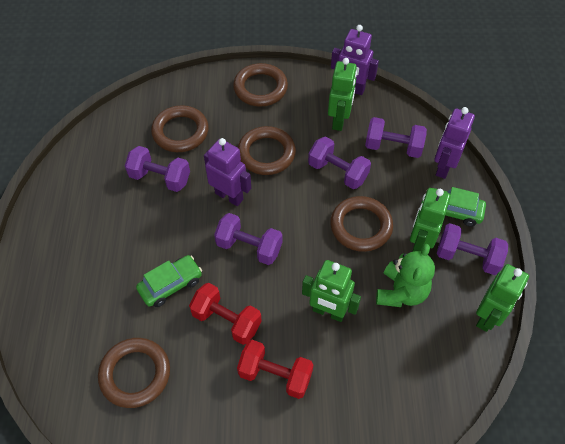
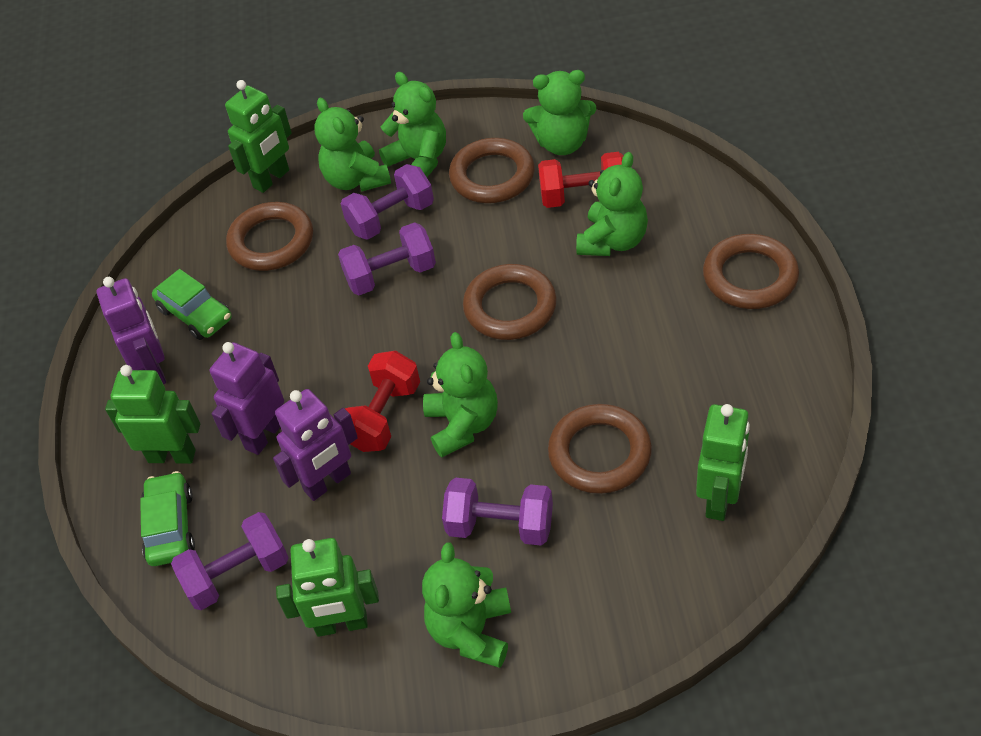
green teddy bear: [376,244,435,307] = 1 -> [314,98,391,192] [379,72,446,177] [422,542,511,668] [423,332,498,458] [523,70,597,155] [576,152,648,256] = 6
purple dumbbell: [125,146,190,192] [214,213,282,265] [308,137,371,189] [365,117,427,158] [437,223,508,275] = 5 -> [171,512,289,610] [338,222,436,295] [341,164,434,240] [442,478,553,546] = 4

